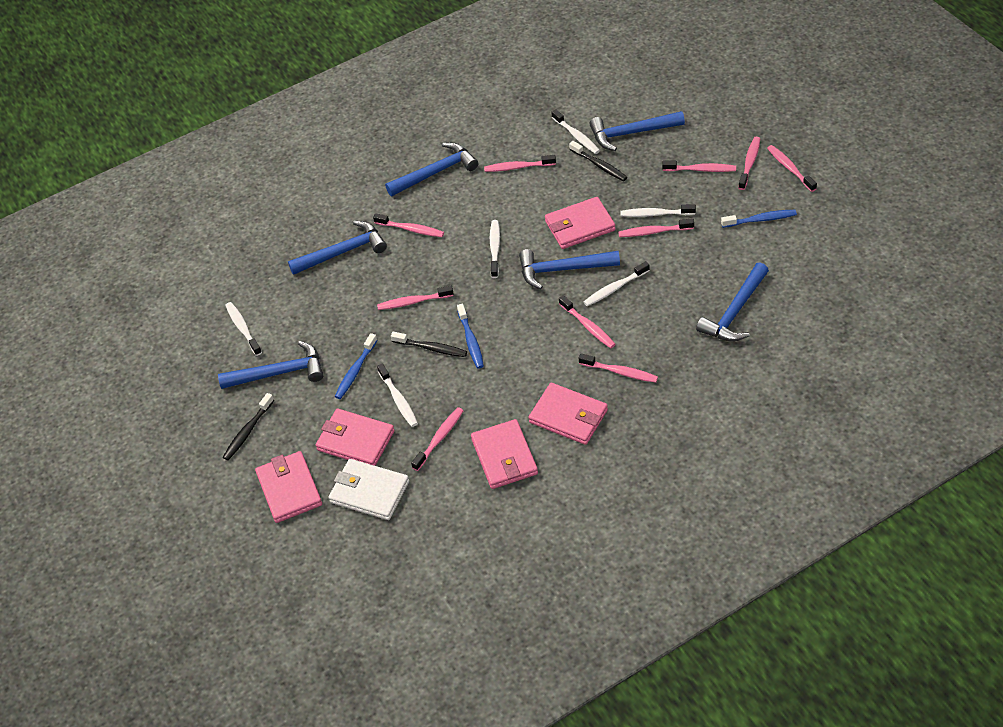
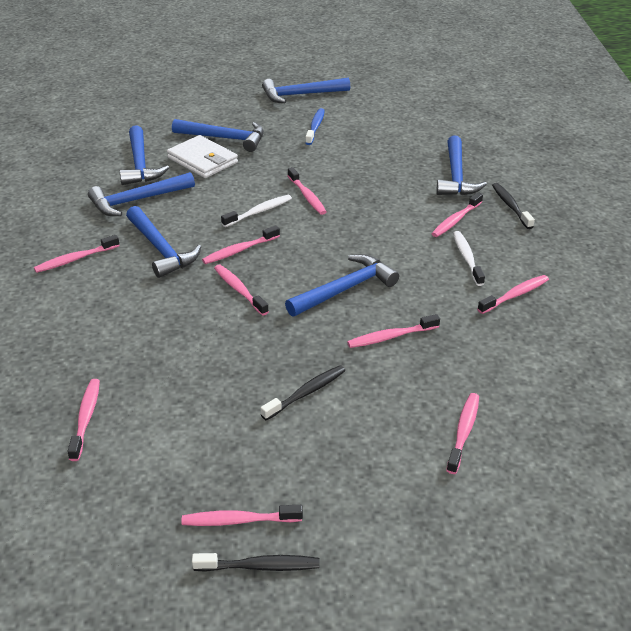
blue hammer: [218,341,323,389] [288,221,387,275] [385,142,478,196] [519,249,620,289] [589,111,685,151] [696,262,769,342] = 6 -> [88,172,195,216] [120,125,169,185] [126,206,201,278] [172,119,264,152] [262,78,350,103] [285,254,399,317] [436,136,487,195] = 7
blue toothbrush: [335,333,377,399] [457,304,484,369] [721,210,797,228] = 3 -> [305,108,325,145] = 1
pink wallet: [255,451,322,523] [316,409,394,466] [471,419,538,489] [528,383,608,445] [545,197,615,249] = 5 -> none = 0
white toothbrush: [225,302,262,356] [377,363,418,427] [490,220,500,278] [551,109,600,154] [584,261,650,306] [620,204,696,217] = 6 -> [221,195,292,227] [453,231,485,286] = 2

